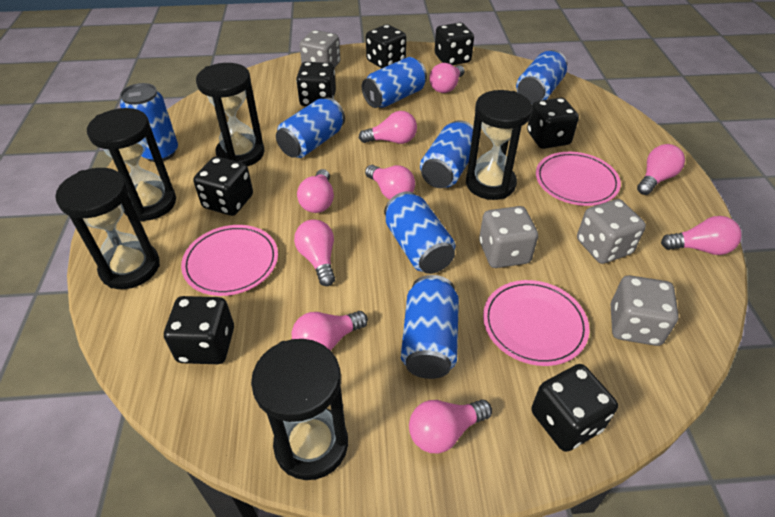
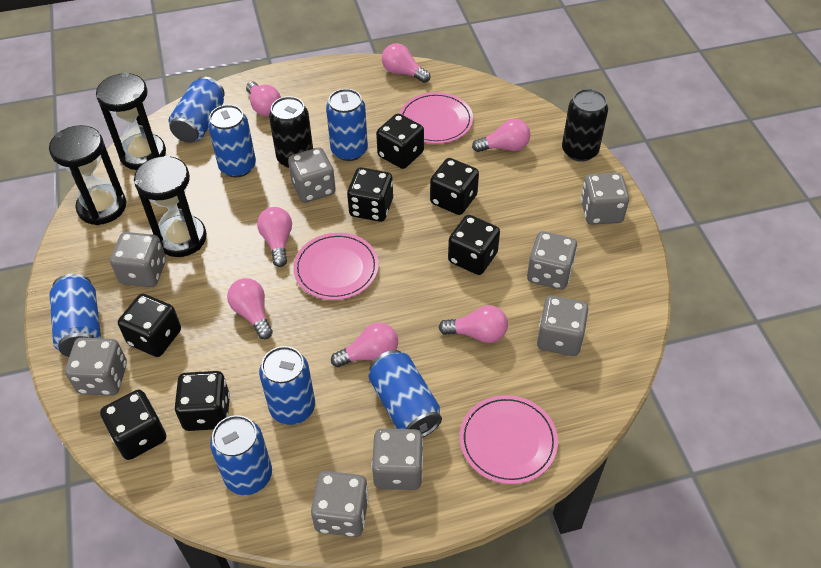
black can: none = 0 -> [269,96,313,168] [562,89,608,162] = 2
black hourglass: [55,168,160,289] [87,108,176,221] [196,63,265,166] [251,339,348,480] [466,90,533,200] = 5 -> [49,125,126,225] [96,73,166,170] [134,156,207,257] = 3
grey dice: [299,30,340,68] [479,206,538,268] [577,199,646,264] [611,275,679,346] = 4 -> [65,337,127,396] [110,232,166,287] [288,147,336,203] [311,471,369,537] [372,428,423,490] [527,231,577,290] [537,296,589,356] [581,173,629,225] = 8
pink light bulb: [292,311,368,351] [294,219,335,286] [297,169,334,213] [359,111,417,144] [365,165,415,200] [409,400,492,453] [429,63,464,93] [637,144,685,195] [661,216,742,255] = 9 -> [227,278,273,339] [246,81,281,116] [257,207,292,267] [331,323,398,367] [382,43,430,83] [439,305,508,343] [472,119,530,152] = 7

